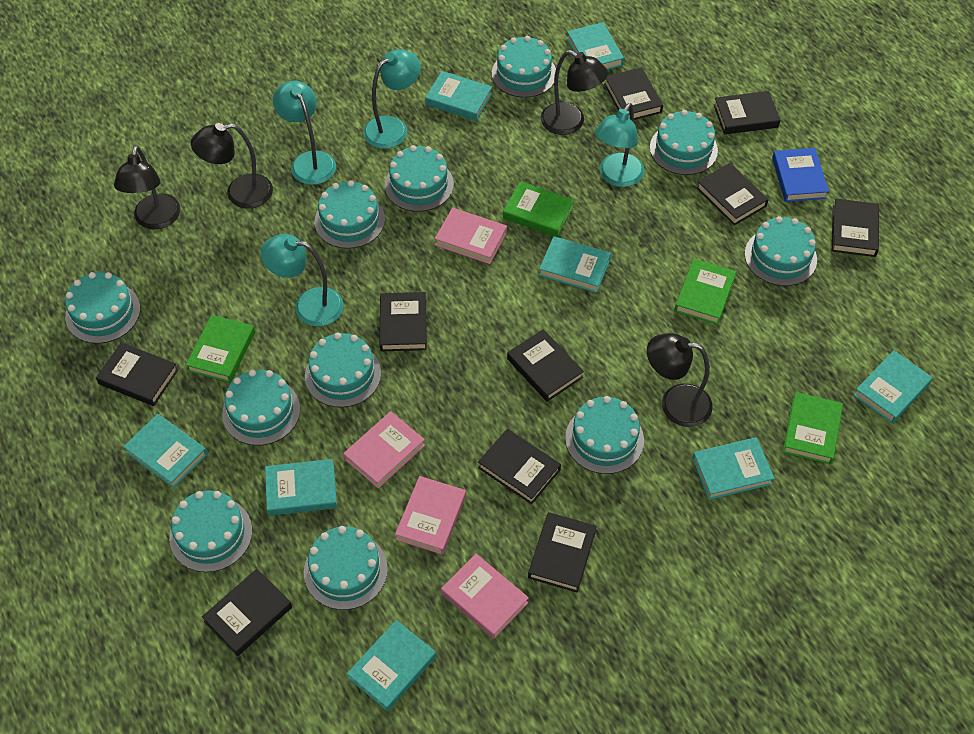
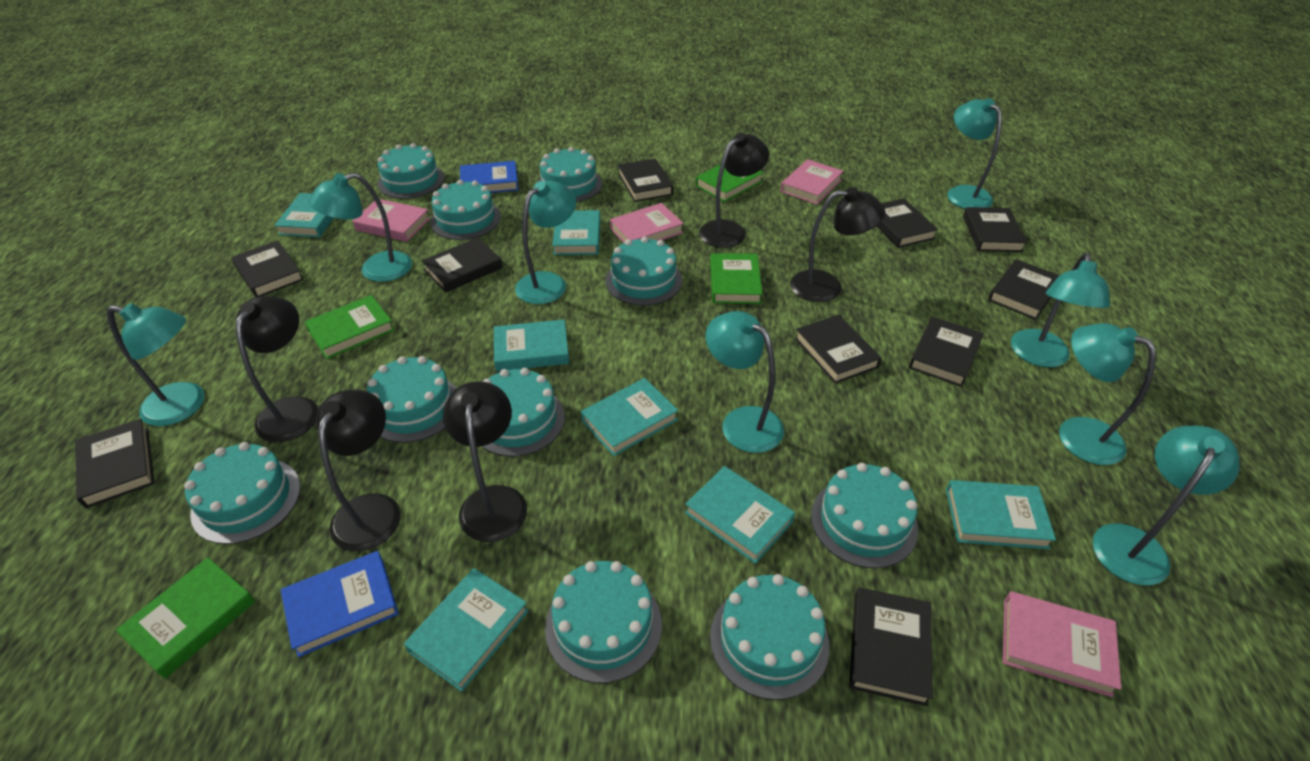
black lamp: [114,146,180,229] [191,123,273,209] [541,50,608,135] [647,333,713,427] = 4 -> [235,296,319,442] [316,390,401,551] [443,381,527,542] [699,133,769,248] [790,187,885,302] = 5
blue book: [772,148,829,202] = 1 -> [281,551,399,657] [460,161,518,193] = 2
turquoise book: [123,414,208,488] [265,459,337,516] [347,620,436,711] [425,71,492,121] [539,236,611,293] [567,22,624,70] [692,437,775,500] [854,350,933,423] = 8 -> [274,193,334,237] [404,568,529,692] [494,319,569,371] [552,210,600,255] [581,378,678,456] [685,466,795,564] [946,480,1056,549] = 7
turquoise cake: [65,272,140,344] [169,490,252,572] [222,369,300,445] [304,526,388,610] [305,332,381,407] [314,180,385,249] [385,145,454,212] [492,36,556,98] [565,396,644,474] [650,110,718,175] [745,216,817,286] = 11 -> [184,442,300,544] [367,356,457,443] [377,143,444,199] [430,180,501,240] [481,368,565,456] [537,147,602,202] [545,561,662,683] [605,237,682,306] [710,574,829,700] [811,463,918,568] = 10
turquoise lamp: [261,234,344,326] [273,81,336,185] [363,49,421,149] [595,103,644,187] = 4 -> [107,303,205,426] [309,173,412,282] [515,181,576,304] [706,311,784,453] [947,98,1002,209] [1011,253,1110,367] [1059,323,1156,465] [1093,426,1239,585] = 8

